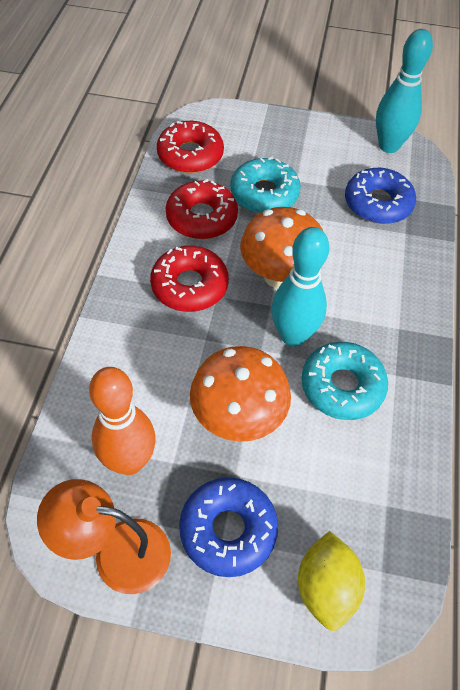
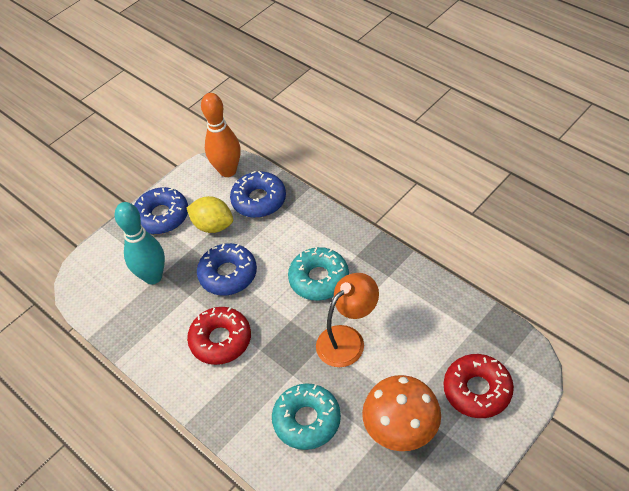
blue donut: [179,477,278,577] [345,168,416,224] = 2 -> [134,187,188,234] [197,243,257,295] [230,171,286,218] = 3
orange mushroom: [190,346,291,442] [240,207,323,289] = 2 -> [362,375,441,451] = 1
red donut: [150,246,229,312] [157,121,224,173] [166,179,238,239] = 3 -> [187,307,251,365] [444,354,514,418] = 2
turquoise bowling pin: [271,227,329,347] [376,29,433,153] = 2 -> [115,202,165,284] = 1

